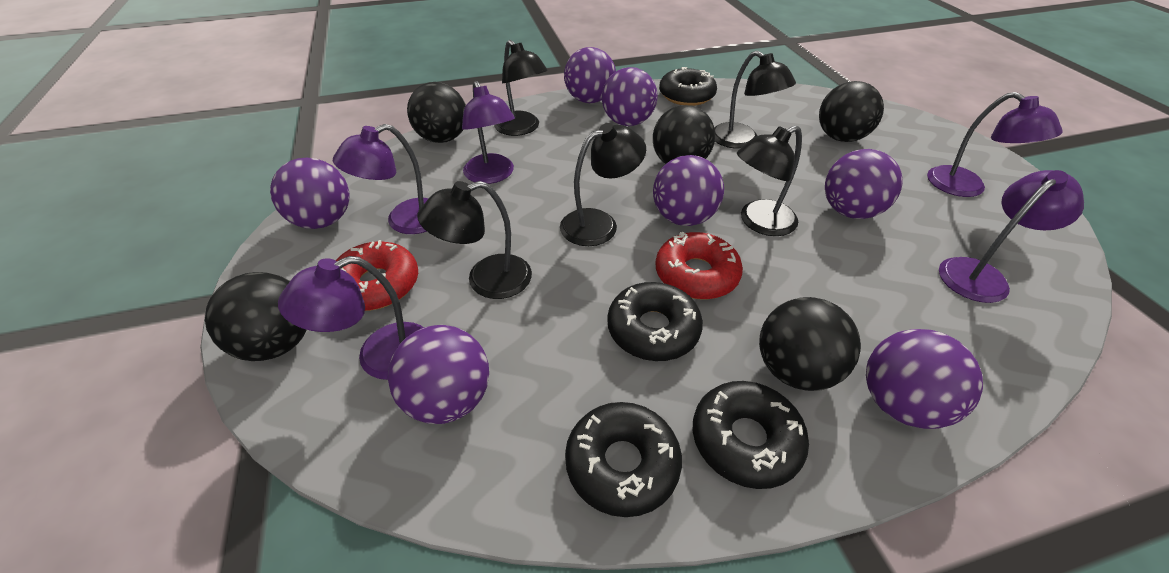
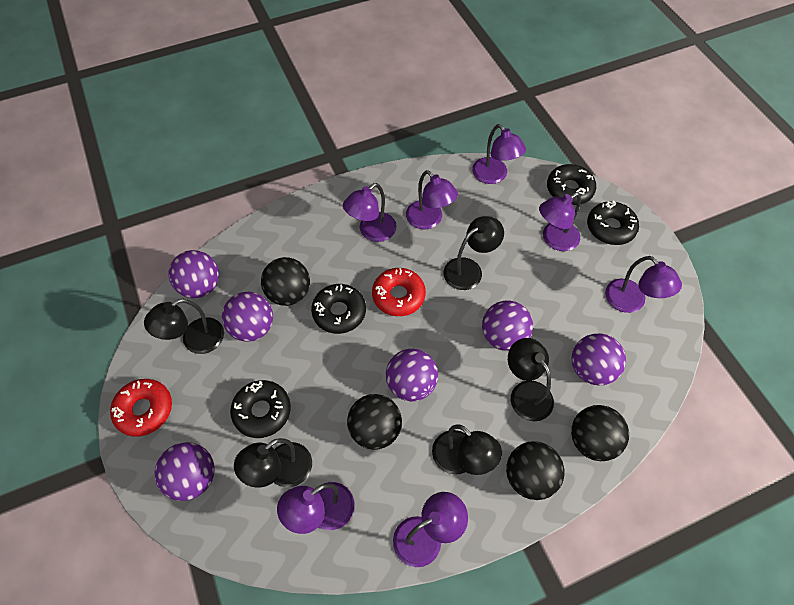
black ball: [205,272,306,361] [407,82,466,143] [653,105,715,164] [759,297,861,391] [819,81,884,142] = 5 -> [261,257,310,306] [347,394,402,450] [506,441,564,500] [571,405,629,461] = 4
purple ball: [270,158,349,229] [388,325,489,424] [564,47,616,103] [602,67,658,126] [653,155,724,226] [825,149,903,219] [866,329,983,429] = 7 -> [155,442,215,501] [169,250,219,298] [222,292,273,342] [386,349,438,402] [482,301,533,351] [572,333,626,385] = 6
purple lamp: [278,256,424,380] [333,124,429,234] [462,81,515,184] [927,92,1063,197] [939,170,1084,303] = 5 -> [277,482,354,534] [343,183,397,242] [393,492,468,567] [406,170,458,229] [472,124,526,184] [539,193,581,251] [605,256,682,313] = 7

